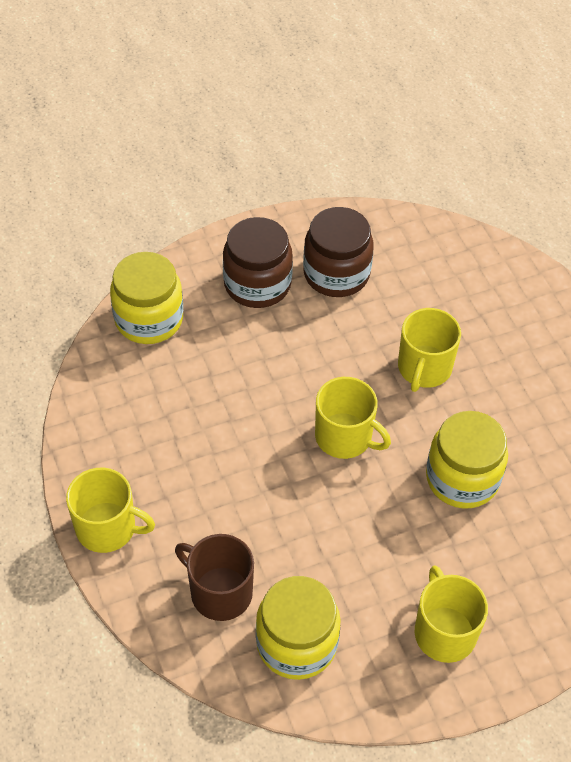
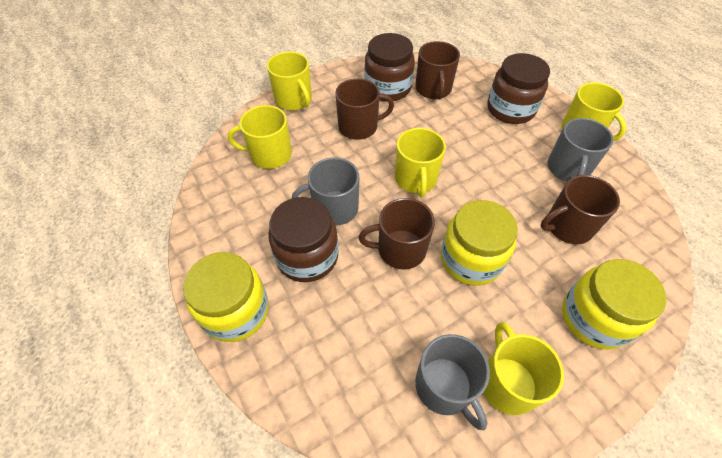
brown jar: [223,217,293,308] [303,207,374,297] = 2 -> [268,197,338,282] [364,33,415,102] [487,53,550,124] = 3
brown mug: [175,534,254,621] = 1 -> [335,78,394,140] [359,198,435,269] [416,41,460,99] [541,175,620,244] = 4
grey mug: none = 0 -> [292,157,359,226] [415,334,490,430] [547,118,613,182] = 3
yellow mug: [66,467,155,553] [315,377,391,459] [398,308,461,392] [415,566,488,663] = 4 -> [228,105,292,169] [267,52,312,110] [395,128,446,197] [483,322,564,415] [561,82,626,141] = 5

